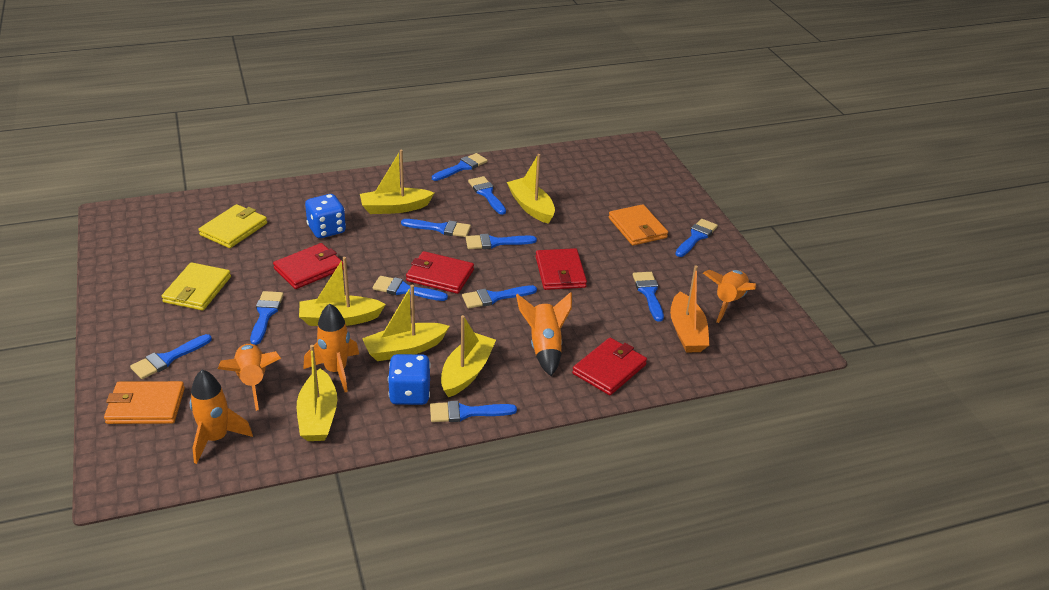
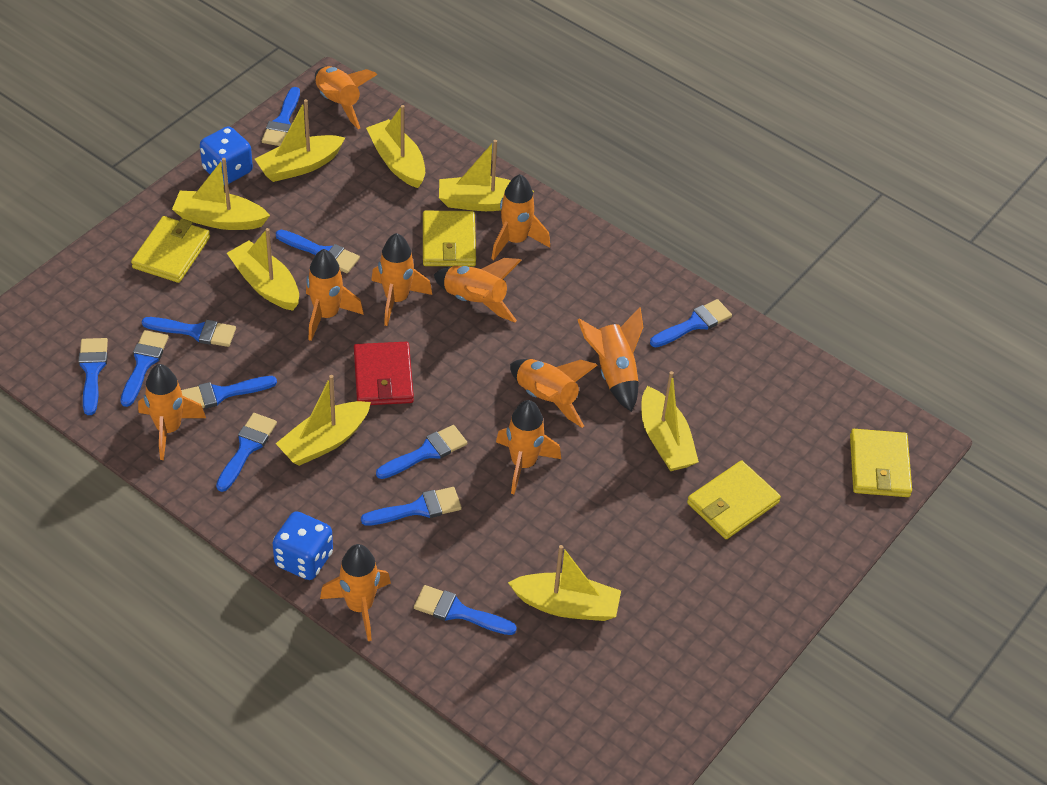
orange boat: [670,265,709,353] = 1 -> none = 0
orange rocket: [190,370,253,464] [218,344,281,411] [303,303,359,392] [516,292,572,376] [703,270,756,323] = 5 -> [138,364,206,460] [306,249,364,341] [315,66,378,129] [320,544,391,641] [371,233,432,326] [434,258,522,322] [491,174,550,260] [496,400,561,494] [510,359,598,428] [578,307,643,412] = 10
orange wallet: [104,381,185,424] [609,204,668,246] = 2 -> none = 0
red wallet: [273,243,344,289] [406,251,474,294] [536,248,587,290] [572,338,647,395] = 4 -> [354,342,414,405] = 1
yellow boat: [297,345,337,441] [299,257,386,326] [360,150,434,214] [362,285,450,361] [441,315,496,397] [507,154,555,224] = 6 -> [172,158,270,230] [227,228,299,311] [255,99,345,182] [275,375,371,466] [366,105,425,188] [439,140,534,211] [508,545,621,621] [641,371,699,471] = 8
yellow wallet: [162,262,231,311] [199,204,267,248] = 2 -> [131,216,210,283] [423,211,476,267] [687,460,781,539] [850,429,912,497] = 4

